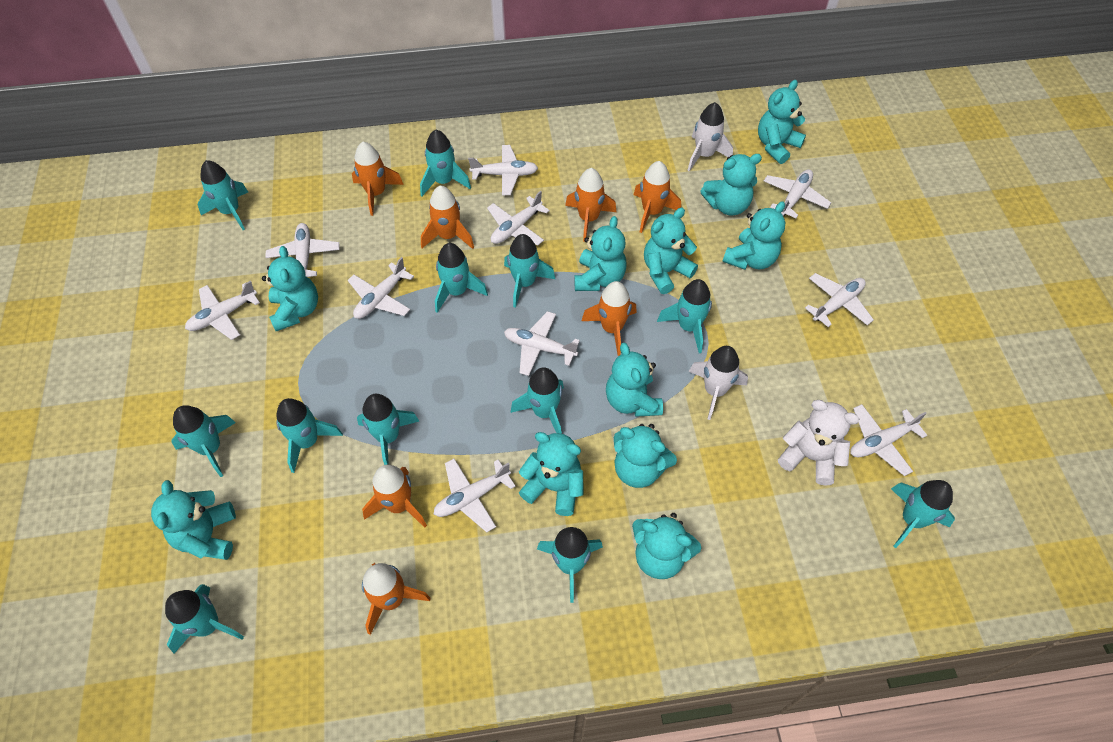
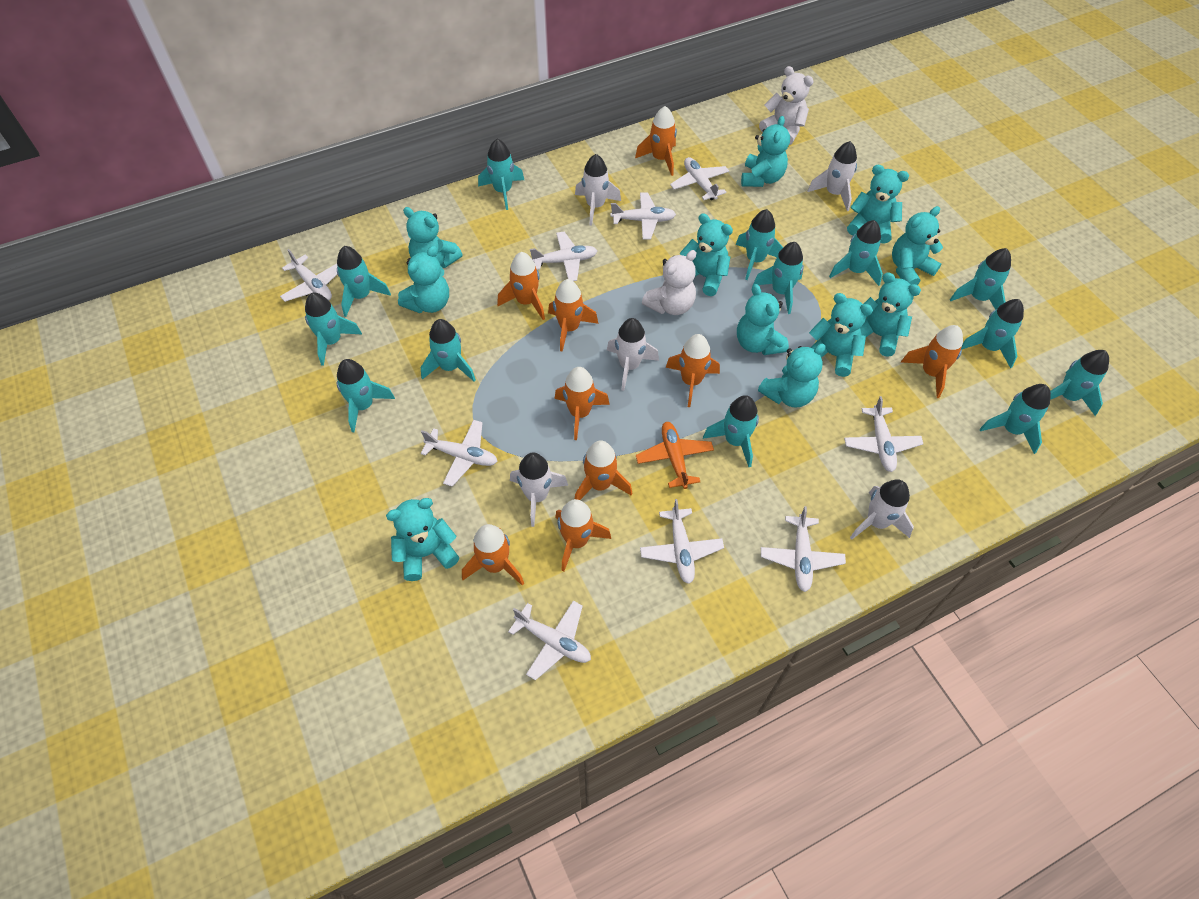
orange plane: none = 0 -> [636,422,714,489] = 1
orange rocket: [352,142,404,216] [362,465,427,528] [362,563,430,635] [421,186,474,249] [565,168,616,242] [582,281,637,356] [634,161,681,233] = 7 -> [462,524,524,586] [497,252,545,320] [548,279,598,352] [555,367,610,440] [555,499,611,571] [575,440,632,500] [635,106,677,176] [666,334,720,407] [901,325,963,398] = 9
turquoise rocket: [165,584,244,654] [171,405,236,477] [198,160,248,230] [276,398,343,473] [357,394,419,465] [420,130,471,196] [435,243,488,313] [504,234,555,308] [511,367,564,434] [537,527,603,603] [657,279,712,353] [891,480,955,548] = 12 -> [305,293,362,366] [336,359,395,432] [337,246,391,317] [421,319,476,382] [478,139,524,210] [703,395,759,467] [736,209,783,280] [753,242,804,314] [829,220,883,286] [950,248,1011,310] [961,299,1024,368] [980,384,1051,454] [1050,350,1109,416] = 13
white plane: [185,281,260,340] [265,223,339,277] [348,257,414,319] [434,459,516,532] [468,145,538,195] [487,191,550,246] [504,311,580,376] [764,169,831,218] [805,273,874,327] [850,404,927,476] = 10 -> [280,249,337,302] [421,420,498,487] [508,600,591,680] [530,232,597,281] [611,192,676,239] [640,499,724,584] [670,157,729,200] [761,506,846,592] [844,396,923,472] = 9
white rocket: [687,102,733,172] [689,346,748,420] = 2 -> [510,453,568,527] [575,154,621,226] [607,318,659,391] [807,141,857,211] [850,479,914,539] = 5
white teddy bear: [778,400,859,486] = 1 -> [642,250,696,315] [759,66,814,145] = 2

